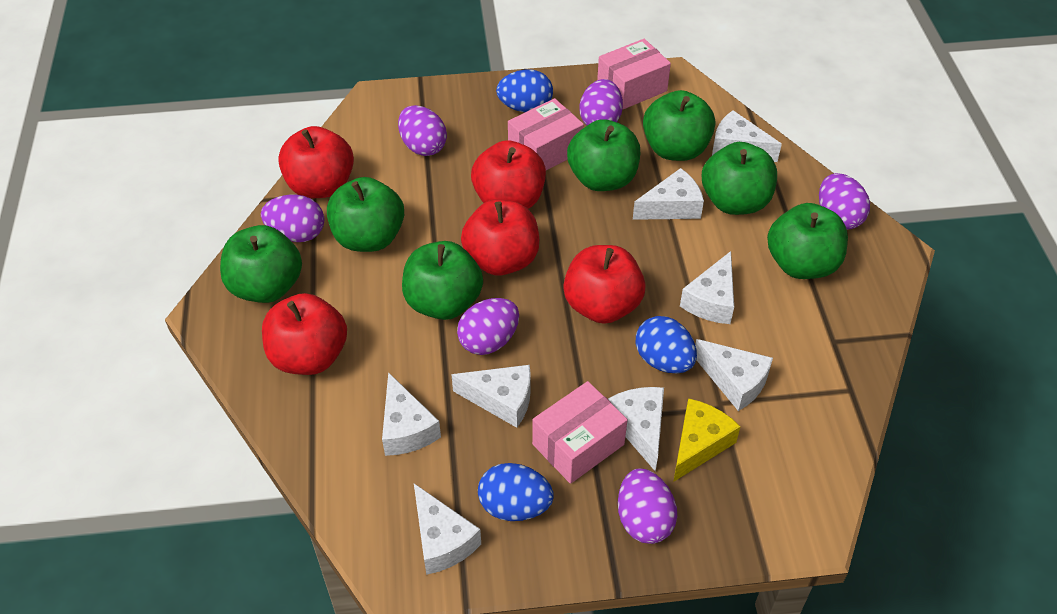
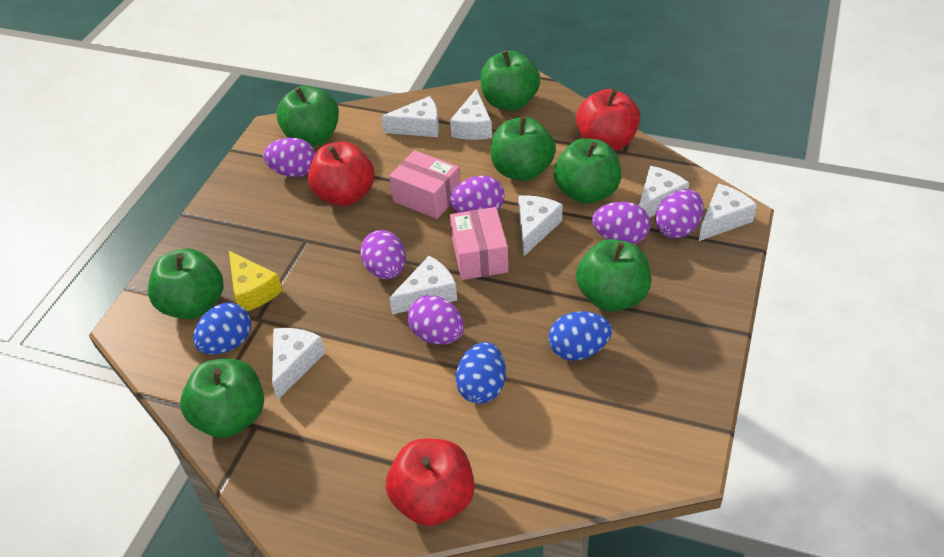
pink box: [508,98,584,170] [532,381,628,484] [597,39,671,110] = 3 -> [389,150,460,219] [450,207,509,280] = 2
red apple: [262,293,347,375] [278,126,354,198] [461,199,539,276] [471,140,546,209] [563,245,646,324] = 5 -> [308,141,375,206] [386,438,474,526] [576,89,640,151] = 3
white cheese: [382,372,441,456] [414,484,481,575] [451,365,531,428] [608,387,664,471] [633,168,704,220] [680,251,734,324] [695,339,773,411] [712,110,782,162] = 8 -> [272,328,325,400] [381,96,439,137] [389,256,457,314] [450,89,492,140] [518,195,563,256] [639,166,689,218] [699,183,757,241] = 7

